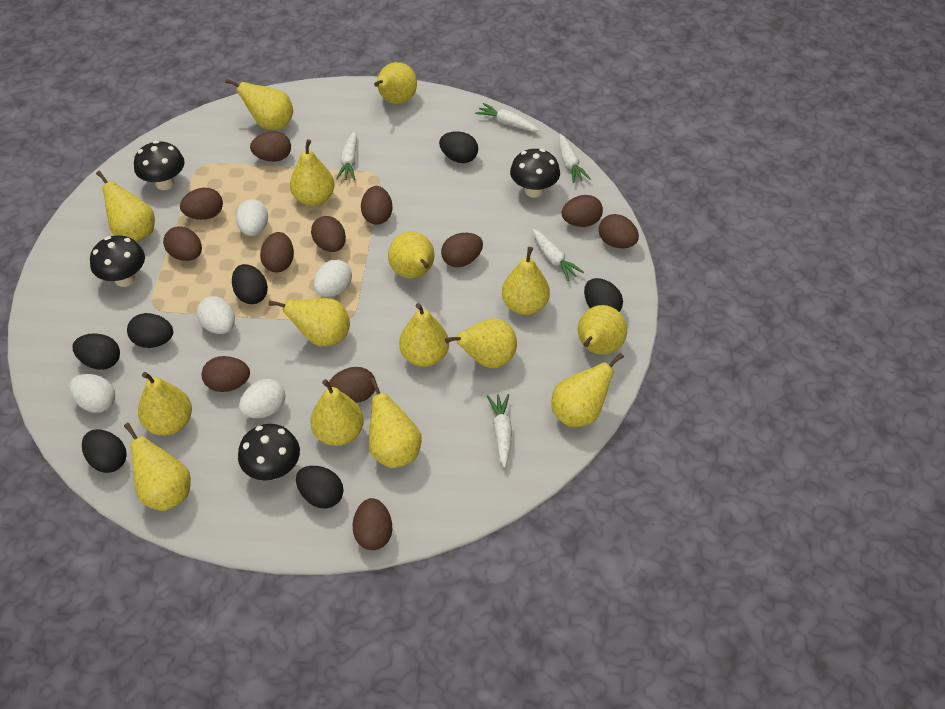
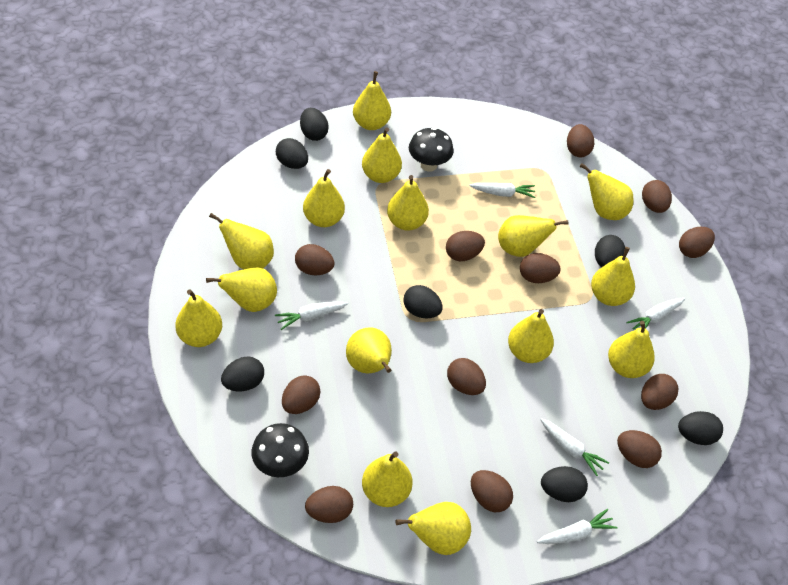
black mushroom: [90,235,145,287] [134,141,185,190] [238,424,300,480] [510,149,560,198] = 4 -> [252,423,309,477] [409,127,454,172] = 2
white egg: [69,374,115,413] [197,296,235,334] [236,199,268,236] [239,379,286,418] [314,260,352,297] = 5 -> none = 0

